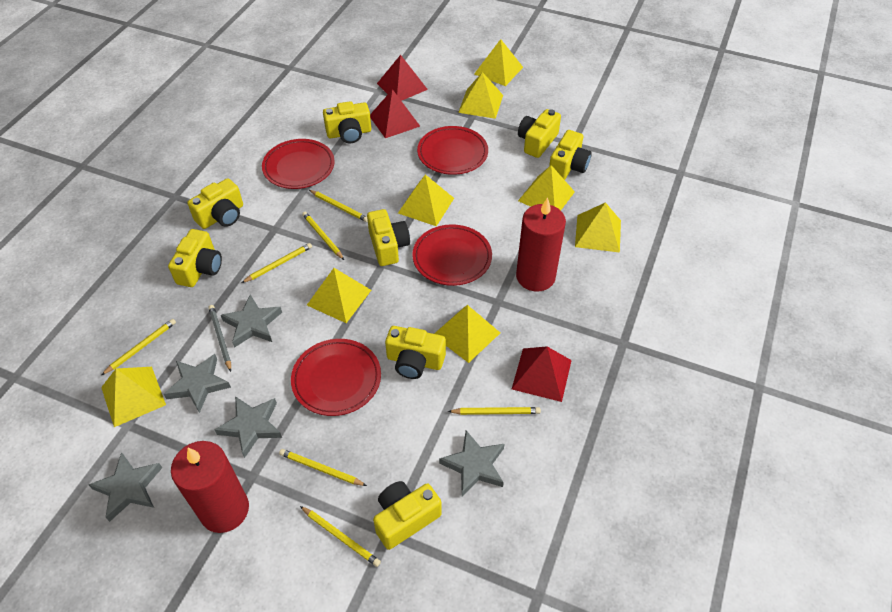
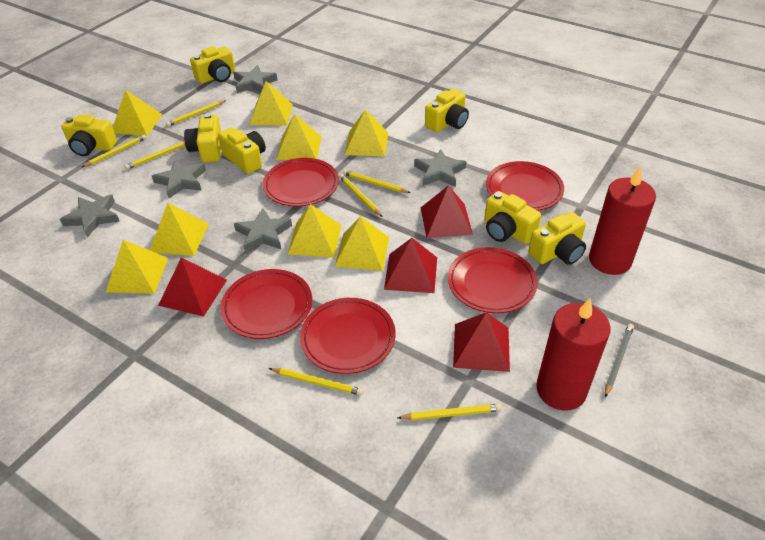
red plate: [262,139,335,189] [291,339,381,416] [412,224,492,286] [417,126,488,175] = 4 -> [221,269,312,339] [263,158,339,207] [300,298,396,374] [448,247,538,313] [486,161,564,211] = 5
red pyramid: [370,89,420,138] [377,55,428,101] [512,346,572,402] = 3 -> [158,257,227,317] [384,238,437,293] [421,185,473,238] [453,312,510,372] = 4
yellow camera: [168,229,222,287] [187,178,243,229] [323,101,371,143] [367,209,410,266] [373,481,442,550] [385,326,446,379] [518,109,561,158] [549,130,592,180] = 8 -> [61,114,117,156] [184,113,221,162] [190,46,235,84] [218,127,266,174] [425,89,469,132] [484,191,541,244] [528,212,586,265] = 7

